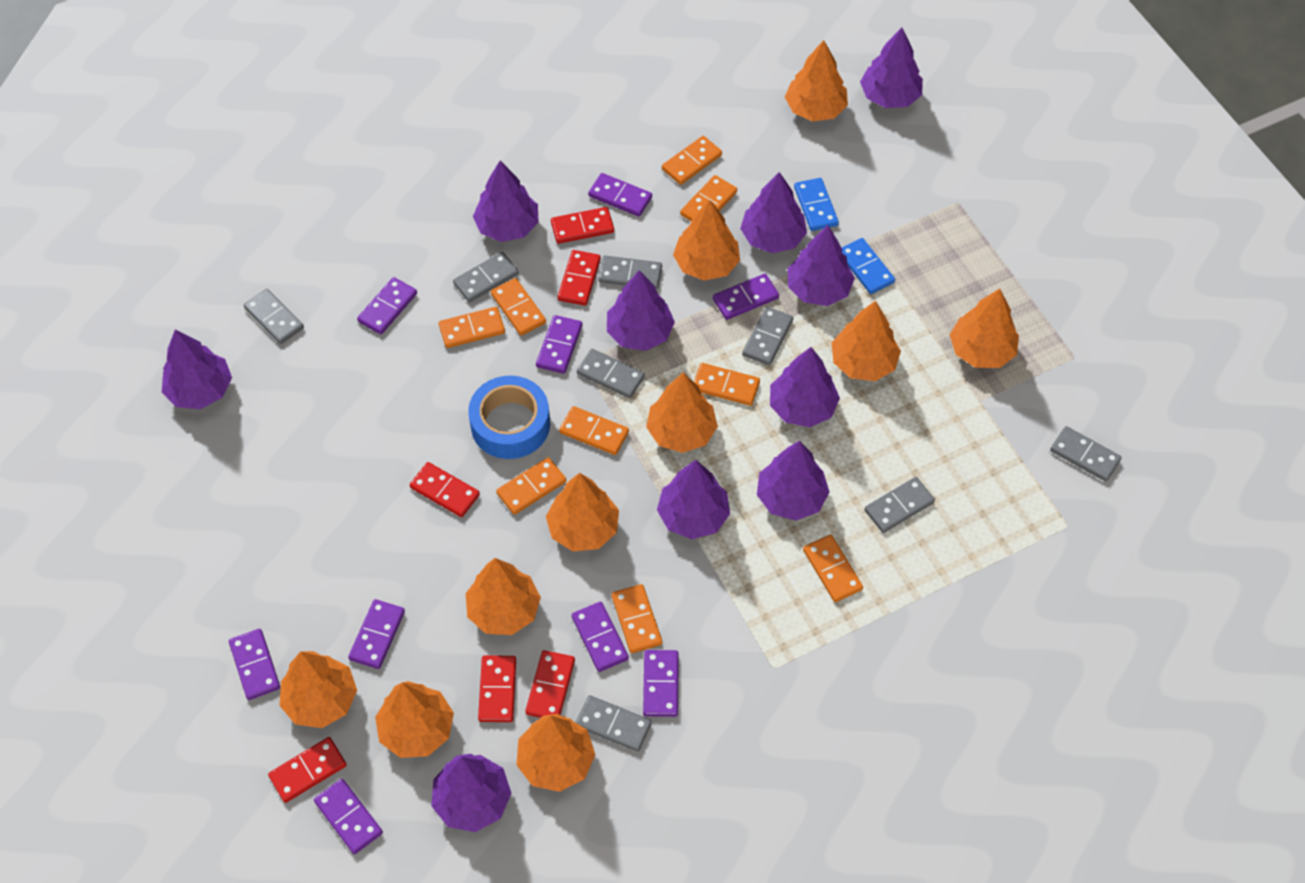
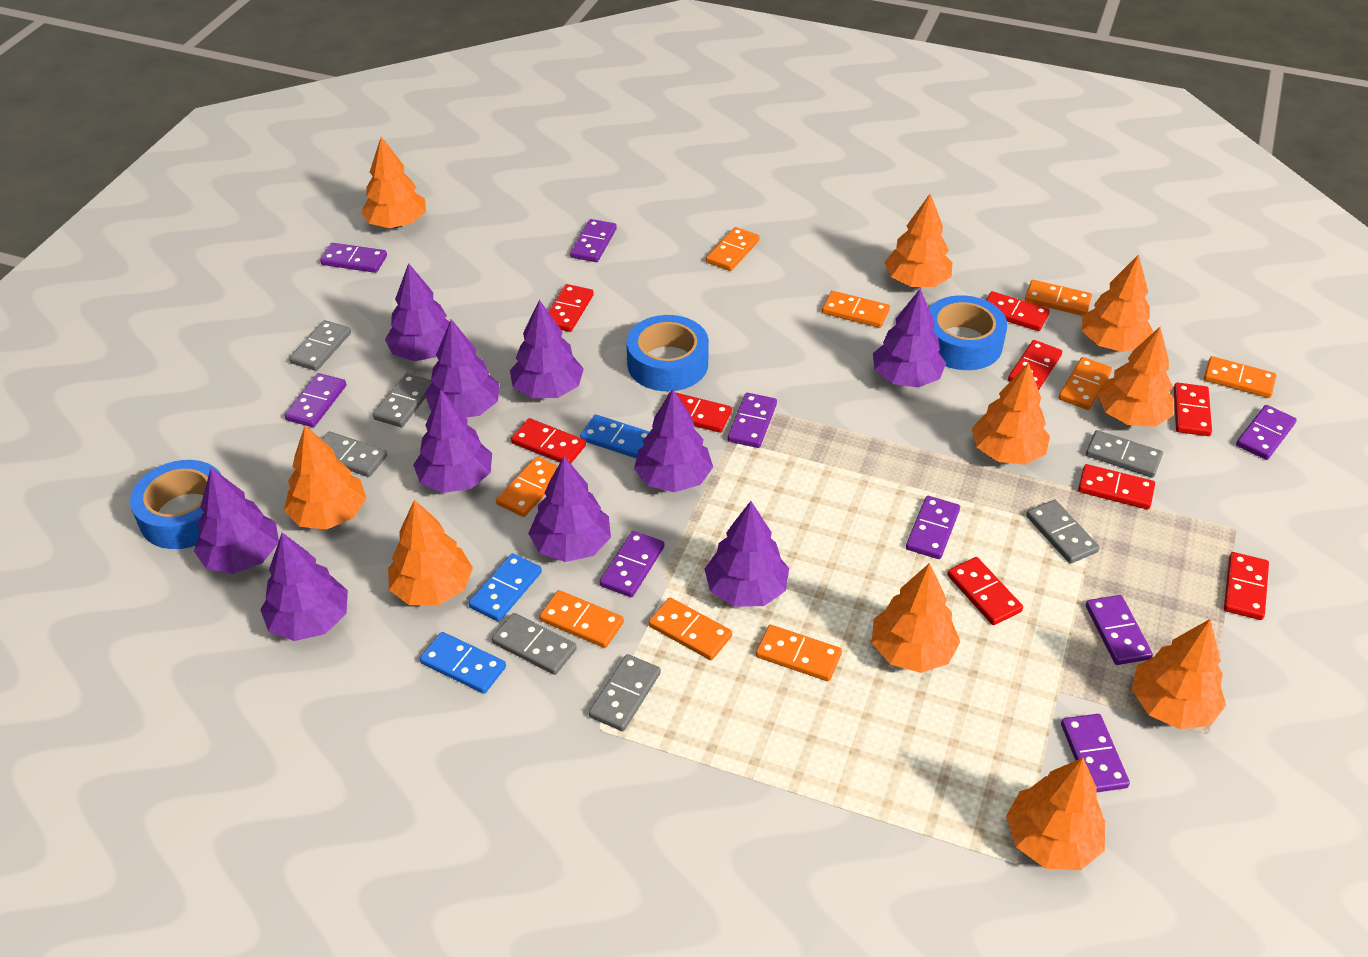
blue domino: [794,178,839,231] [842,238,895,294] = 2 -> [420,632,506,694] [469,553,542,622] [580,415,649,458] = 3
blue tape: [468,376,550,459] = 1 -> [130,460,221,549] [626,315,709,391] [929,295,1007,370] = 3
grey domino: [244,289,304,344] [453,252,519,302] [575,695,652,752] [577,349,645,398] [598,255,662,289] [742,307,793,365] [864,477,935,533] [1050,426,1122,482] = 8 -> [289,320,351,371] [322,431,387,477] [373,373,432,428] [492,613,577,675] [589,654,661,731] [1026,500,1100,564] [1086,430,1163,478] = 7
red domino: [268,737,347,803] [410,462,480,517] [478,656,516,722] [525,650,575,718] [551,207,614,244] [558,250,601,306] = 6 -> [511,418,586,464] [548,284,594,332] [665,392,732,433] [947,557,1023,625] [986,291,1050,331] [1008,340,1062,390] [1078,464,1155,510] [1174,382,1212,436] [1224,552,1269,620] = 9

